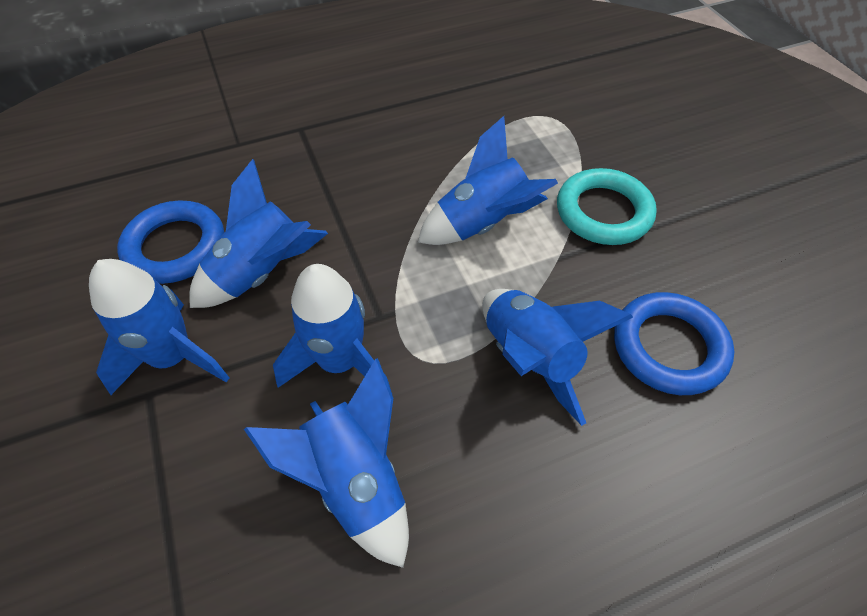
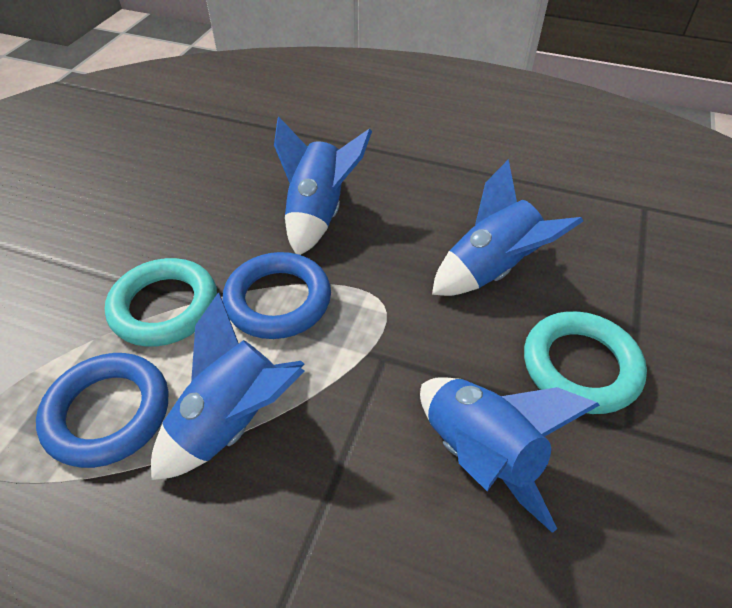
blue rocket: [89,259,229,395] [189,159,328,308] [244,358,409,568] [273,264,393,396] [418,116,558,245] [482,289,633,426] = 6 -> [151,292,305,480] [274,117,372,255] [420,377,600,533] [432,159,583,296] = 4
turquoise ring: [557,168,657,245] = 1 -> [105,258,217,347] [524,311,647,414] = 2

